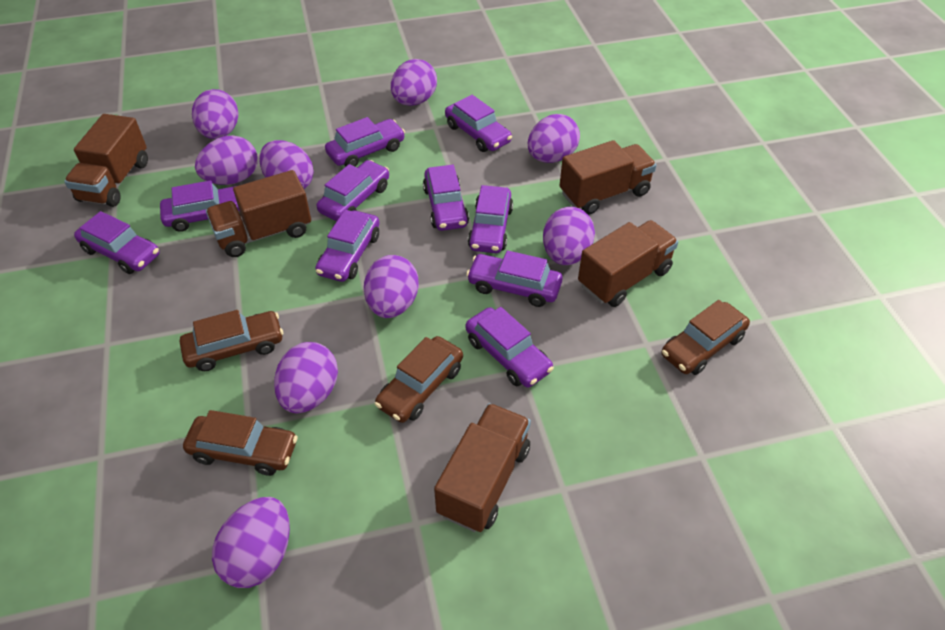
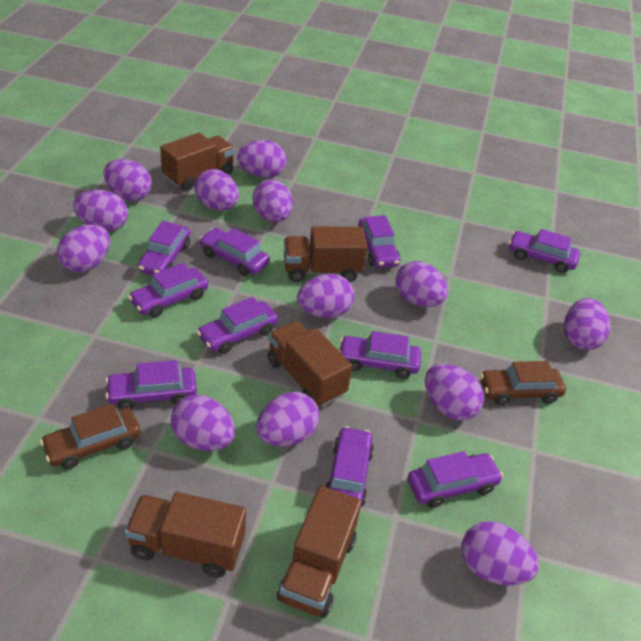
brown car: [180,310,283,371] [183,410,298,476] [375,336,463,423] [662,300,750,375] = 4 -> [40,404,141,469] [480,361,566,405] = 2
purple egg: [192,89,239,139] [195,135,258,185] [212,497,290,588] [259,140,314,189] [274,342,338,413] [364,255,419,318] [391,59,437,106] [528,114,580,163] [543,207,595,265] = 9 -> [57,224,110,273] [73,190,128,232] [103,159,152,201] [171,395,235,451] [194,169,239,211] [237,140,286,178] [253,179,293,222] [256,392,319,447] [297,274,354,318] [395,261,448,307] [425,364,484,420] [461,521,539,585] [564,298,610,350] = 13

